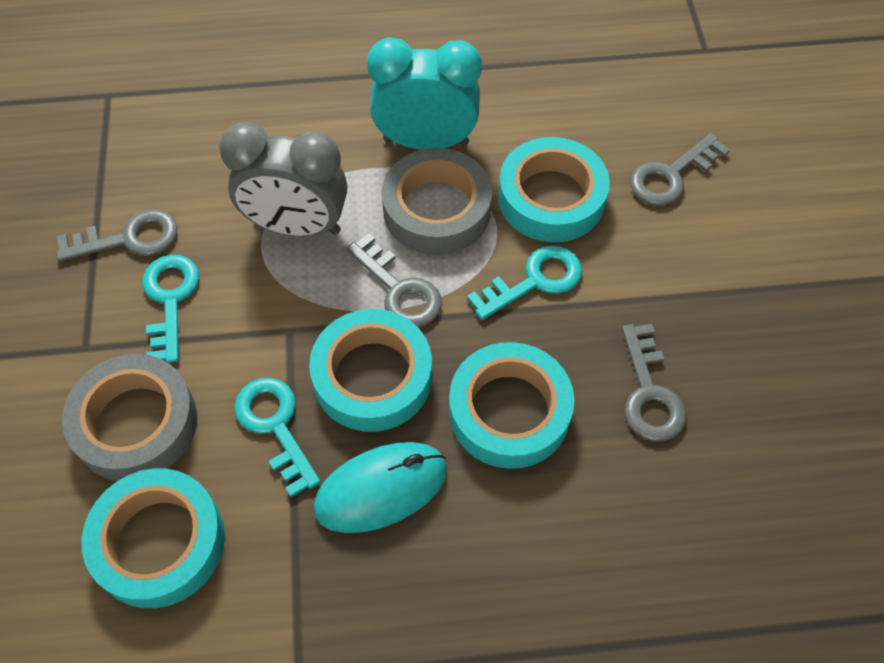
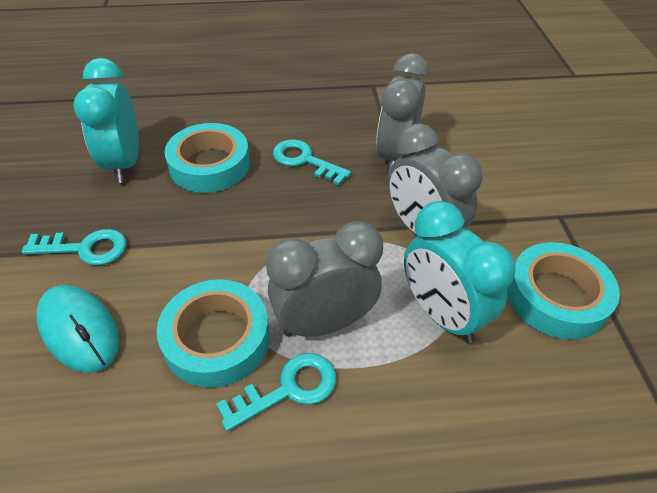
grey clock: [219,122,347,237] = 1 -> [266,221,383,337] [376,53,429,174] [388,123,482,237] = 3
grey key: [56,209,177,261] [346,233,442,327] [622,324,686,441] [630,133,730,205] = 4 -> none = 0
grey tape: [62,354,197,481] [381,148,492,255] = 2 -> none = 0
turquoise clock: [367,37,482,150] = 1 -> [73,58,139,183] [404,201,516,343] = 2
turquoise tape: [82,468,225,608] [309,309,432,432] [449,342,574,469] [498,137,610,242] = 4 -> [157,279,270,388] [164,123,250,193] [507,242,620,339] = 3

